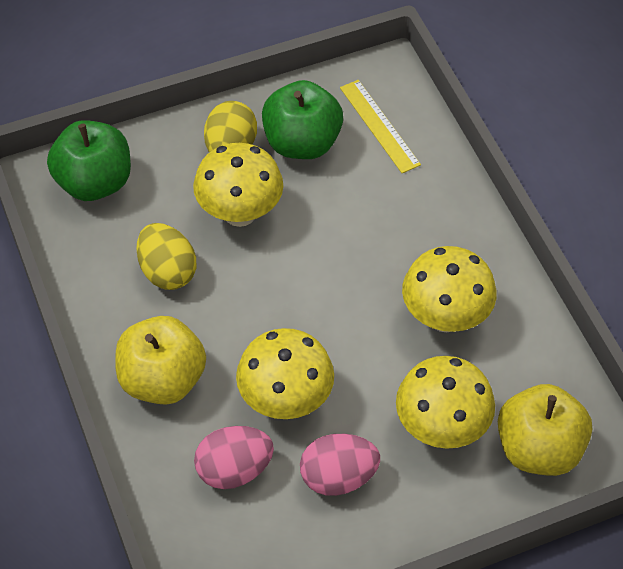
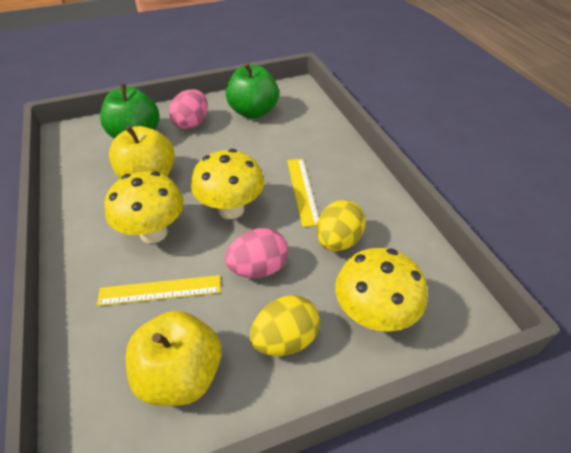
yellow mushroom: [193,143,283,227] [236,328,334,419] [396,356,495,449] [402,246,497,332] = 4 -> [104,171,184,243] [191,149,264,219] [335,248,427,332] = 3
yellow ruler: [340,80,421,173] = 1 -> [97,275,221,306] [287,159,319,227] = 2

